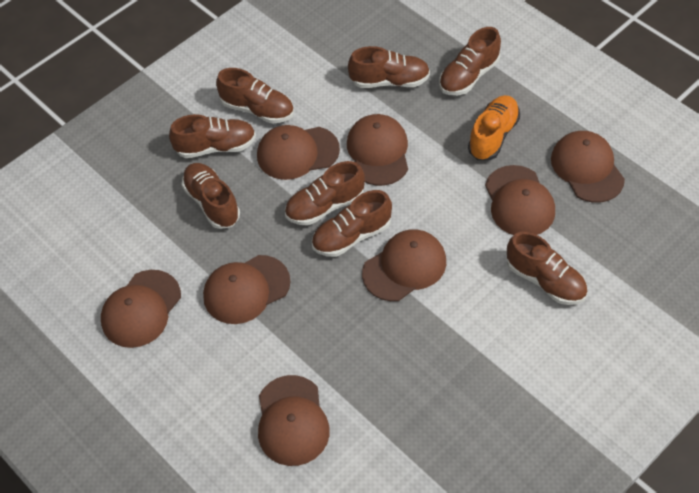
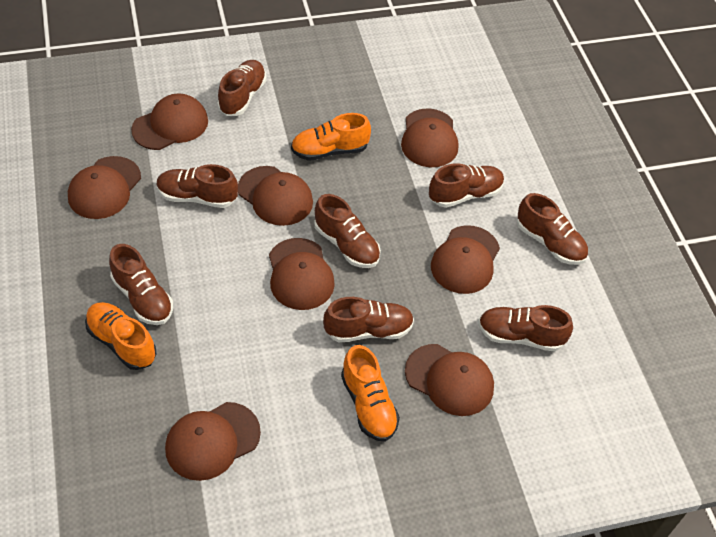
orange shoe: [468,95,520,161] = 1 -> [85,302,156,370] [291,113,371,161] [341,345,400,441] = 3

